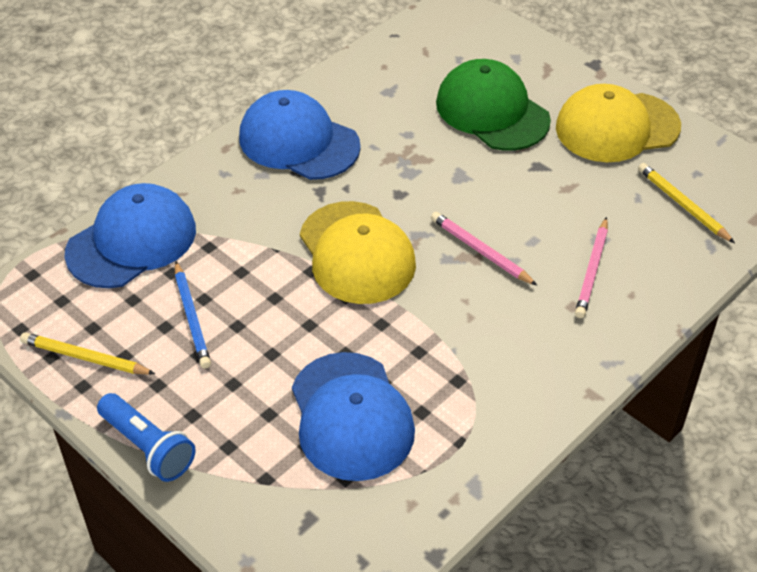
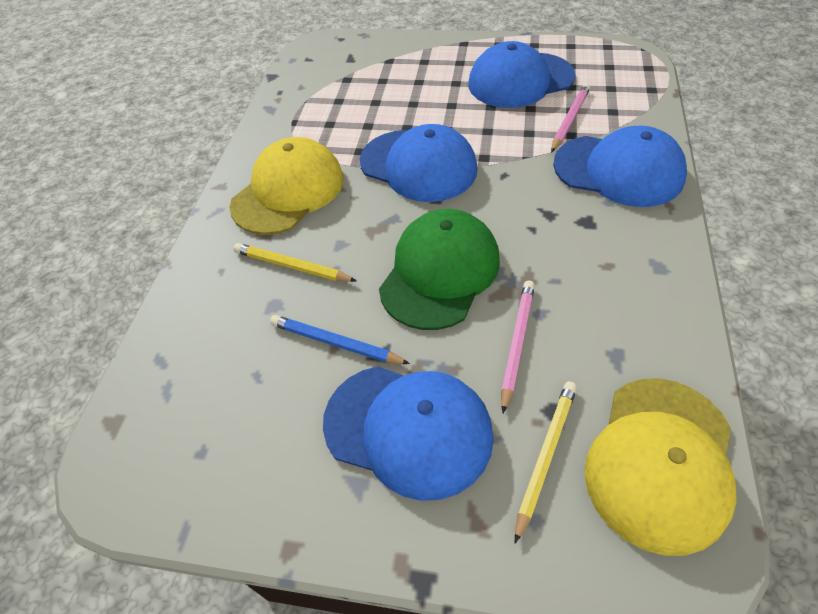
blue cap: [64,183,196,288] [239,90,361,180] [292,352,415,481] = 3 -> [323,366,494,501] [360,124,477,202] [469,41,576,108] [553,126,687,207] = 4
blue flashlight: [97,393,196,482] = 1 -> none = 0

